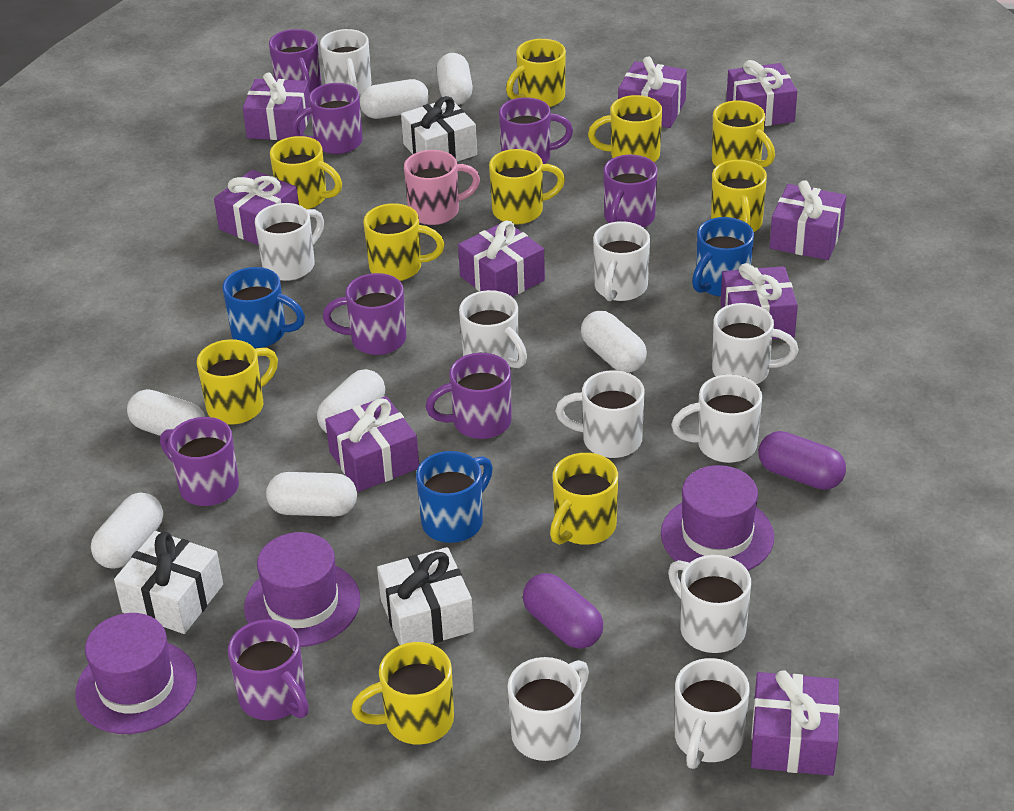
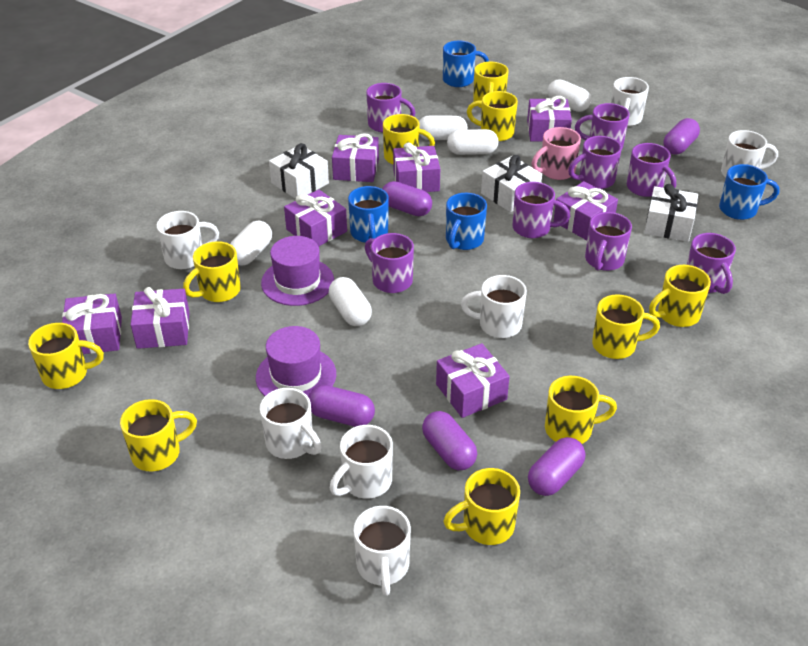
blue mug: [222,267,305,348] [416,451,493,543] [692,217,754,297] = 3 -> [348,186,389,243] [443,41,489,87] [446,193,487,250] [719,164,779,220] = 4
purple capsule: [523,573,603,649] [759,431,846,490] = 2 -> [308,385,375,427] [382,181,432,216] [422,411,477,470] [528,437,585,496] [663,118,700,155] = 5
purple gift: [214,170,299,245] [243,72,311,140] [325,396,419,492] [458,221,545,297] [618,56,687,128] [720,263,798,339] [727,60,797,126] [751,670,840,776] [770,180,846,260] = 9 -> [62,293,122,354] [131,287,190,349] [284,190,347,246] [332,133,379,182] [393,142,440,192] [436,343,510,418] [527,96,572,141] [553,181,618,240] = 8
purple hat: [75,613,197,734] [244,532,360,647] [661,465,774,571] = 3 -> [256,326,336,396] [261,236,334,306] = 2
white capsule: [91,493,163,569] [127,389,205,436] [266,472,357,516] [317,369,385,433] [360,79,429,119] [437,53,473,105] [581,311,647,373] = 7 -> [230,220,272,266] [329,277,372,326] [419,115,468,140] [447,129,499,155] [547,79,591,112] = 5
white mug: [255,203,324,281] [320,29,372,95] [459,290,527,368] [507,657,589,761] [555,370,644,458] [593,221,650,301] [668,555,751,653] [671,374,762,463] [675,658,750,769] [712,303,798,384] = 10 -> [156,211,219,269] [260,388,322,459] [330,425,393,499] [353,506,411,596] [461,275,527,338] [611,77,649,126] [721,130,778,177] = 7

